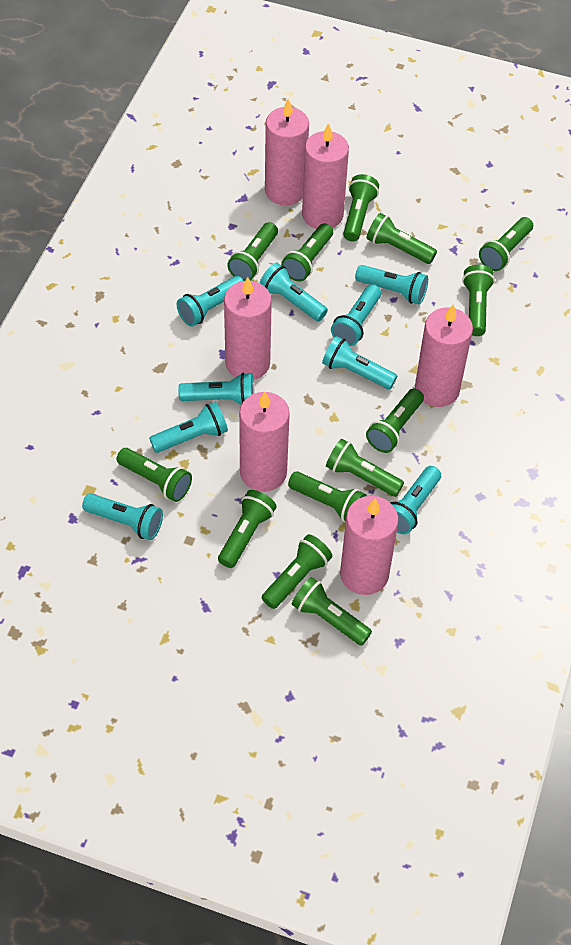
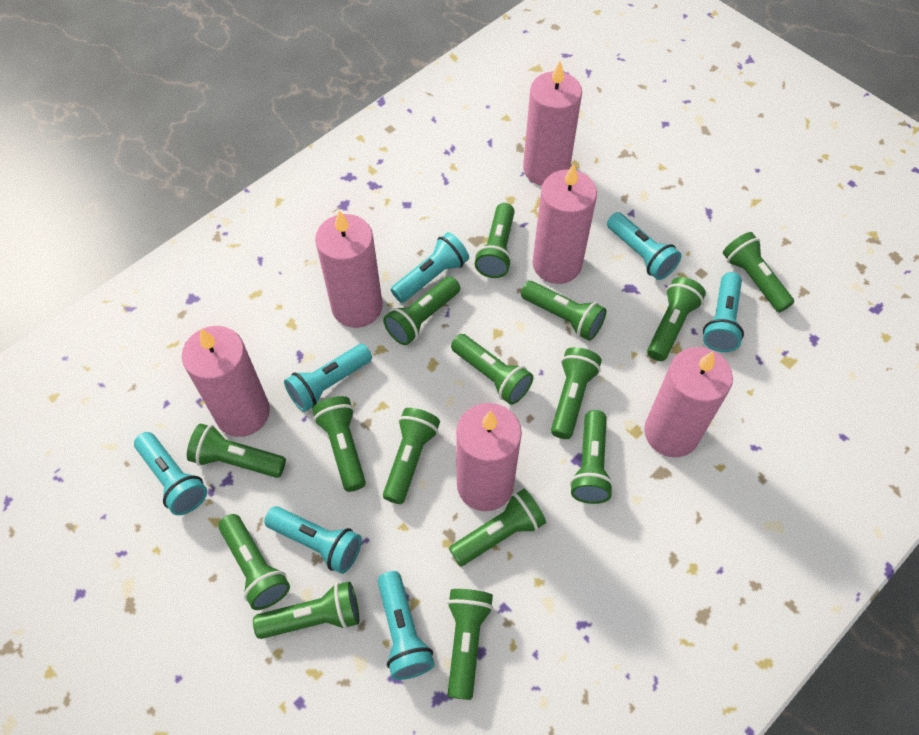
green flashlight: [117,448,192,502] [218,490,277,568] [227,222,278,281] [261,534,332,609] [281,223,333,281] [288,471,367,522] [292,577,372,646] [326,439,404,497] [343,174,379,242] [366,389,424,453] [367,213,437,264] [462,265,495,336] [479,217,533,271] = 13 -> [187,424,286,478] [218,514,290,610] [253,581,359,639] [313,396,366,492] [383,276,460,345] [383,408,440,504] [447,589,493,700] [449,489,546,566] [451,334,533,405] [474,203,515,278] [521,281,607,341] [551,347,602,439] [570,410,614,504] [647,277,706,361] [723,232,794,313] = 15
turquoise flashlight: [82,493,163,540] [149,402,228,453] [177,276,244,327] [178,373,254,405] [260,263,328,322] [322,336,397,390] [331,284,381,346] [355,265,428,304] [390,466,441,534] = 9 -> [134,432,207,515] [264,506,362,574] [284,344,372,412] [378,571,435,680] [391,232,469,303] [607,212,681,280] [703,272,744,352] = 7

